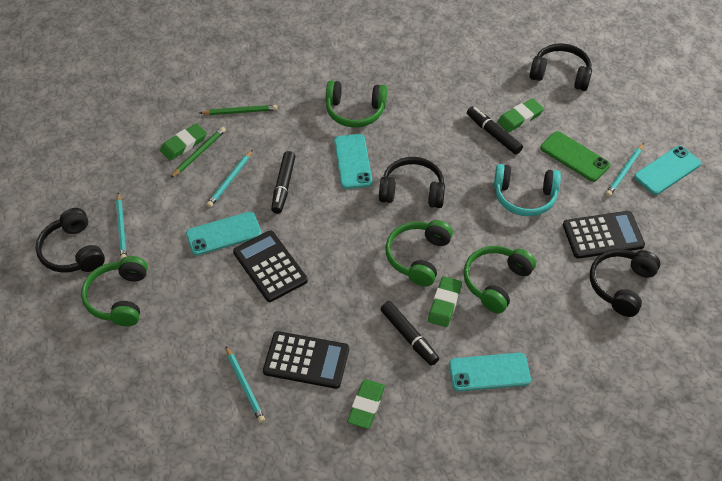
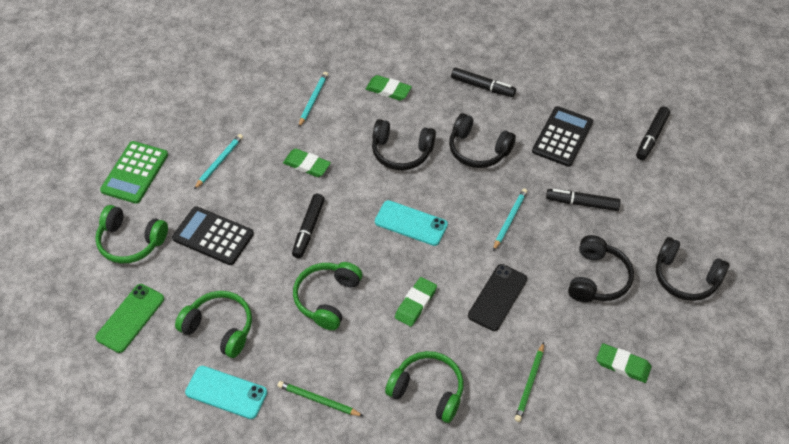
black calculator: [233,231,308,302] [263,331,349,389] [563,211,645,259] = 3 -> [172,206,254,265] [532,106,593,167] = 2
black marker: [271,151,296,214] [381,301,439,366] [467,106,523,155] = 3 -> [292,194,325,258] [451,68,516,97] [546,189,621,211] [636,106,670,160] = 4
black phone: none = 0 -> [468,264,527,331] = 1
green calculator: none = 0 -> [100,141,168,204] = 1
turquoise headphones: [494,164,561,216] = 1 -> none = 0
turquoise pencil: [116,193,127,260] [207,149,253,207] [226,346,265,423] [606,143,644,197] = 4 -> [194,134,243,189] [298,72,328,128] [493,188,528,251] = 3
turquoise phone: [186,212,261,255] [334,134,373,189] [449,353,531,391] [634,146,701,195] = 4 -> [185,366,267,419] [375,200,448,246] = 2

